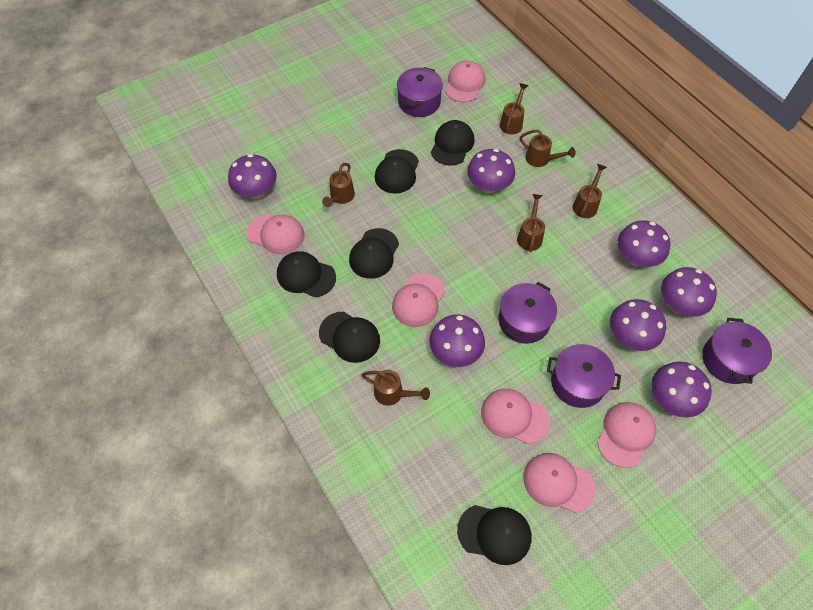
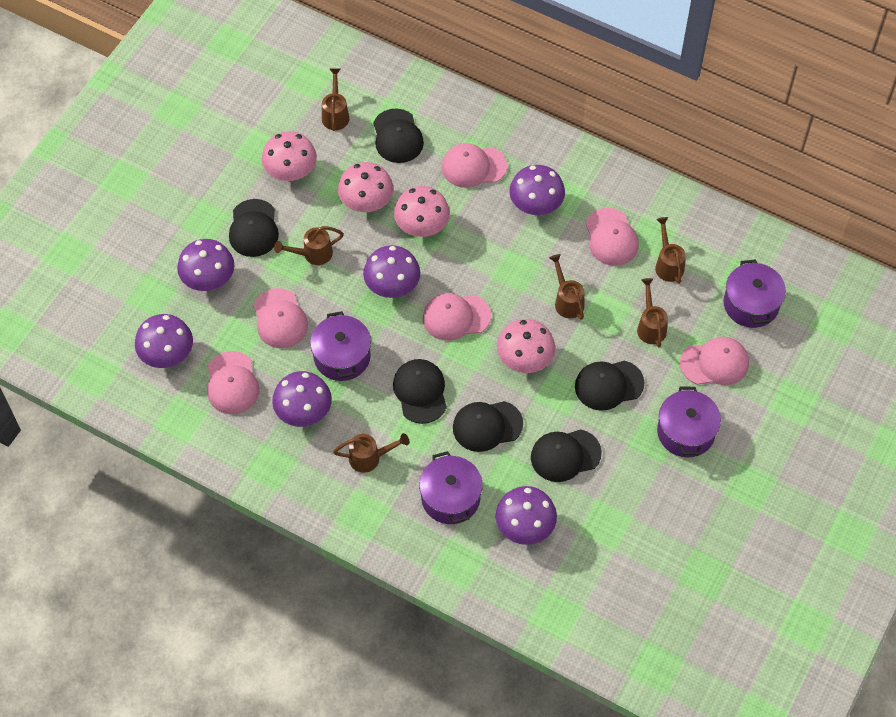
pink mushroom: none = 0 -> [262,131,317,181] [338,162,393,212] [394,186,450,237] [497,319,555,373] = 4
purple mushroom: [228,154,277,199] [429,314,485,367] [467,149,515,193] [610,299,666,351] [618,220,670,267] [651,362,712,418] [661,267,717,317] = 7 -> [135,314,193,368] [177,239,234,291] [272,371,332,427] [363,245,420,298] [496,486,557,545] [509,165,565,215] = 6

